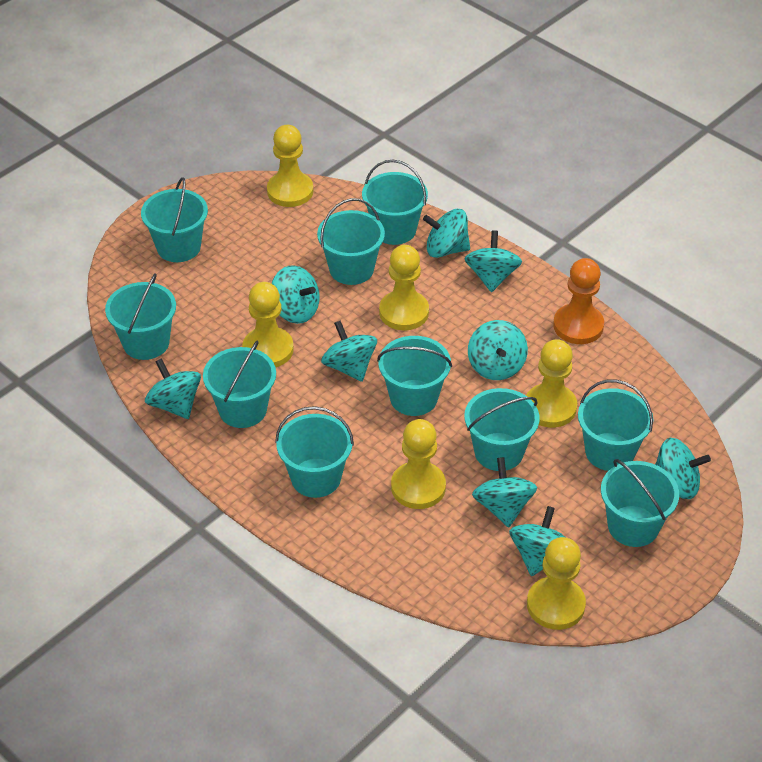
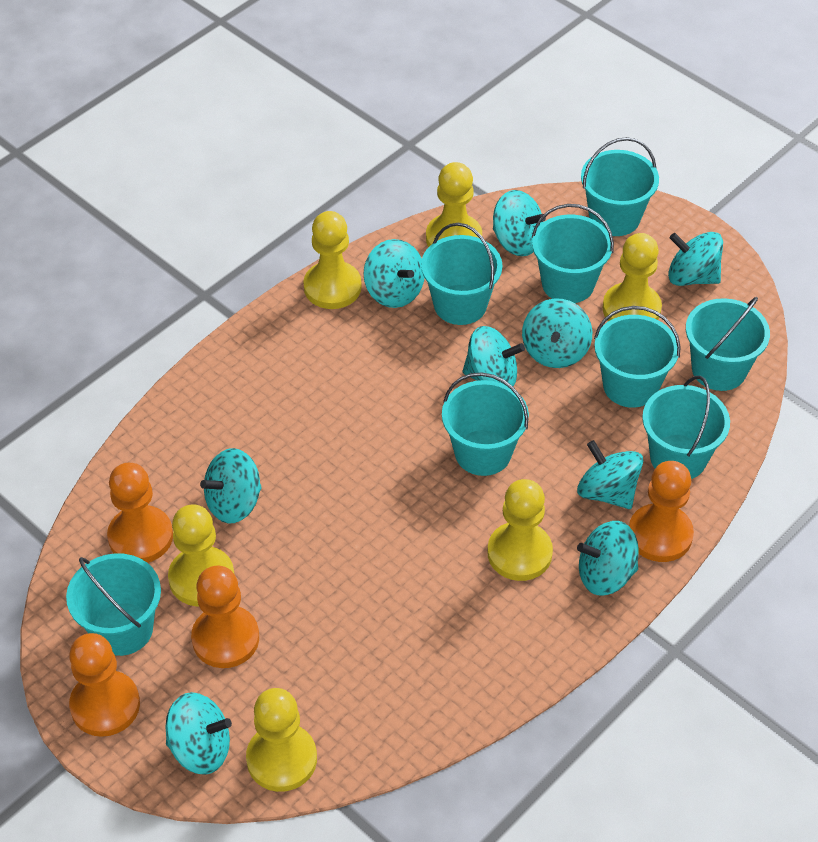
orange pawn: [553,258,604,344] = 1 -> [69,633,140,737] [107,463,173,563] [191,566,259,668] [629,461,694,562] = 4
turquoise bucket: [105,273,176,360] [141,177,208,262] [203,341,276,428] [275,406,354,498] [317,198,385,285] [362,160,428,245] [377,336,452,416] [464,388,539,471] [578,379,653,471] [601,459,679,547] = 10 -> [66,553,161,656] [421,223,502,325] [442,372,529,476] [532,204,614,303] [581,137,659,236] [594,306,681,408] [642,376,730,479] [686,297,770,391] = 8

